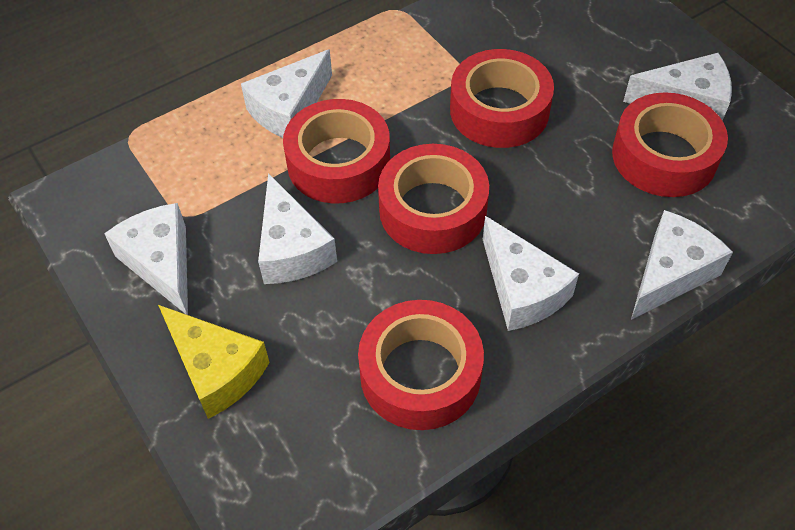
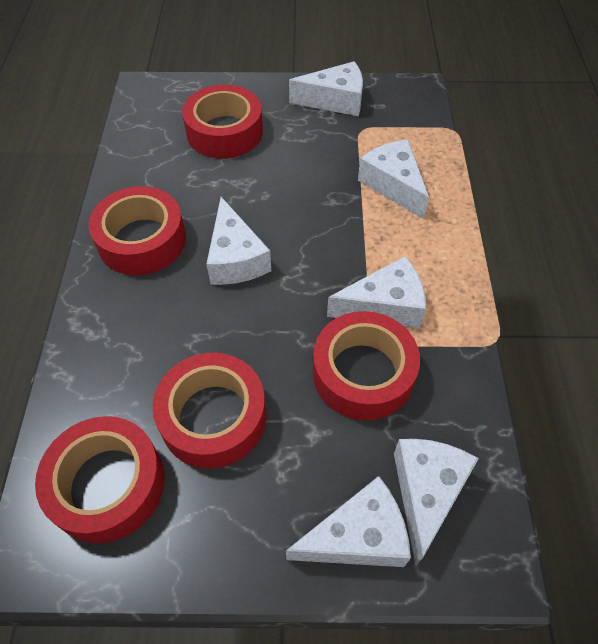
yellow cheese: [158,305,270,419] = 1 -> none = 0

